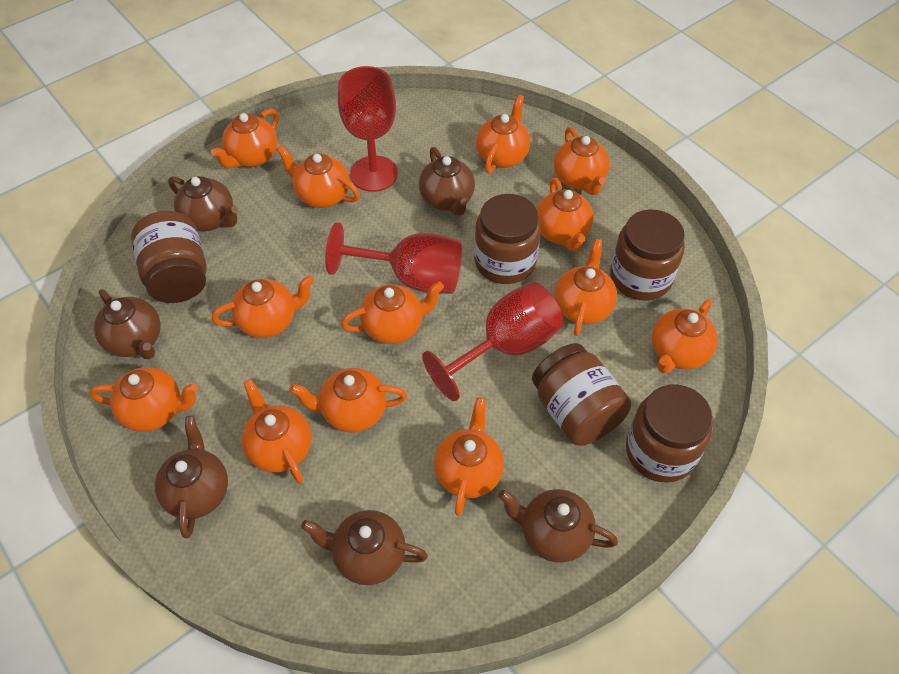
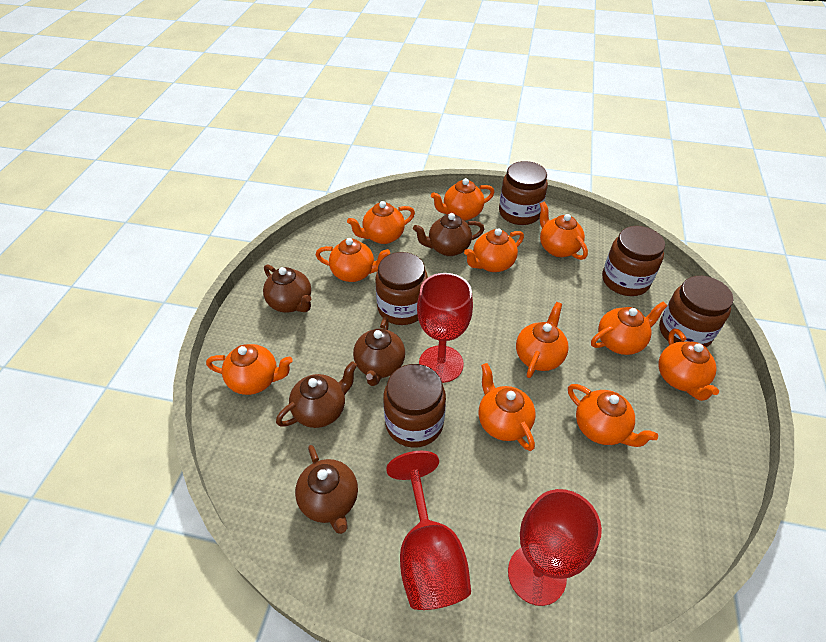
brown teapot: [94,289,161,359] [155,415,228,538] [168,176,238,232] [301,510,428,585] [419,147,475,216] [498,489,618,563] = 6 -> [263,264,311,313] [276,361,357,428] [295,445,358,534] [353,317,405,386] [413,213,484,256] = 5
orange teapot: [90,367,198,432] [211,108,279,169] [212,275,314,338] [242,379,312,483] [276,145,360,208] [289,368,407,433] [341,281,444,344] [434,397,504,516] [476,94,530,173] [537,178,594,252] [554,127,610,195] [555,239,617,336] [652,299,718,373] = 13 -> [206,344,293,395] [316,238,390,282] [347,201,415,244] [431,178,495,221] [464,228,524,272] [479,363,536,451] [516,302,569,378] [540,201,588,260] [568,384,658,447] [591,301,667,355] [658,329,719,401] = 11

